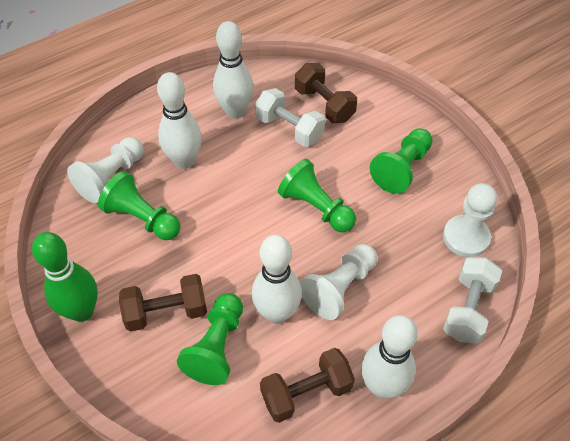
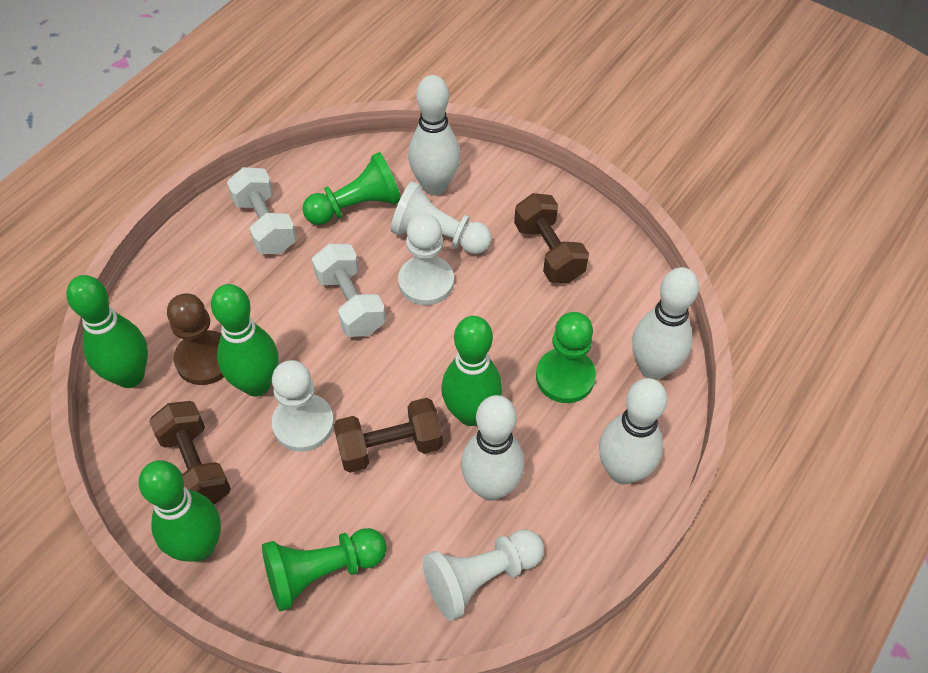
brown pawn: none = 0 -> [167,293,224,385] = 1
green bowling pin: [32,232,98,322] = 1 -> [67,275,148,388] [139,460,221,562] [211,284,279,396] [441,316,502,426] = 4
green pawn: [98,171,181,240] [177,293,243,385] [278,159,356,232] [370,128,433,194] = 4 -> [262,528,387,612] [302,152,401,225] [536,312,596,403] = 3
white pawn: [67,137,144,203] [300,244,377,320] [443,183,497,257] = 3 -> [272,360,334,452] [391,181,492,254] [398,214,454,305] [423,529,544,621] = 4

